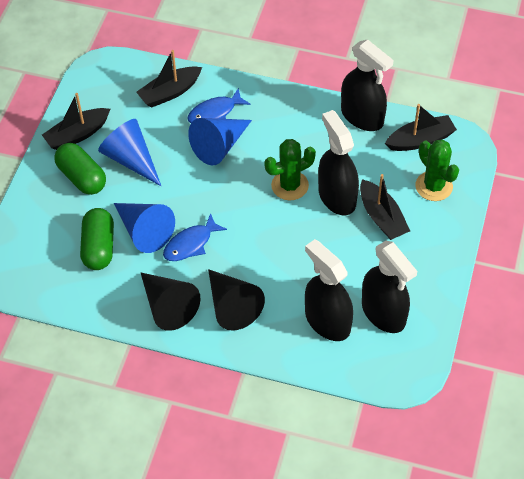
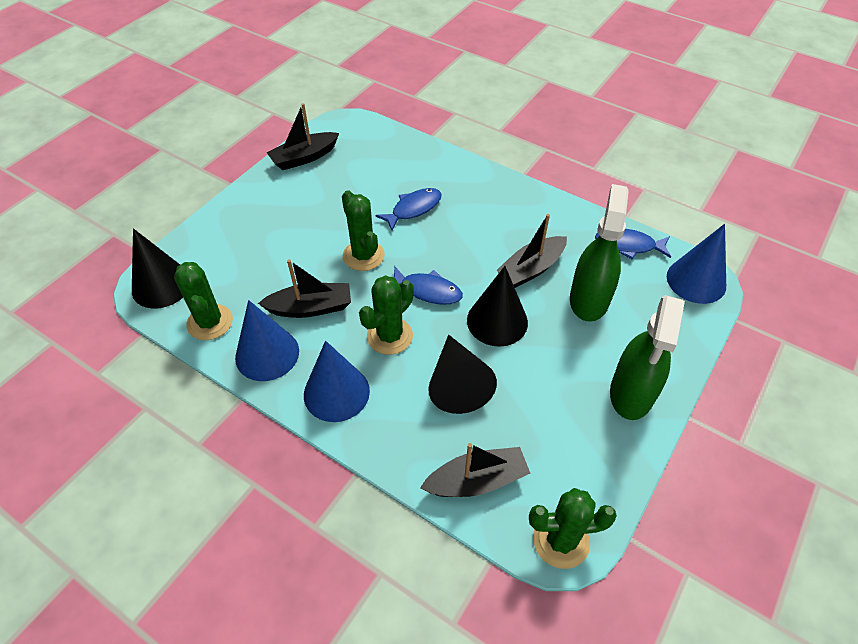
black cone: [141,273,201,331] [208,269,265,331] = 2 -> [132,228,183,309] [428,334,497,414] [467,266,528,347] = 3
black spray bottle: [305,239,353,341] [318,110,359,216] [341,39,394,131] [362,241,417,333] = 4 -> none = 0
blue fish: [163,213,227,261] [187,88,251,123] = 2 -> [375,188,442,231] [394,267,463,305] [595,229,671,260] = 3
green cactus: [264,139,316,200] [415,139,459,201] = 2 -> [174,262,233,340] [342,190,385,271] [359,275,414,355] [529,488,617,569] = 4
green capsule: [54,143,106,195] [80,208,114,270] = 2 -> none = 0
green spray bottle: none = 0 -> [570,184,629,322] [610,295,685,420] = 2

